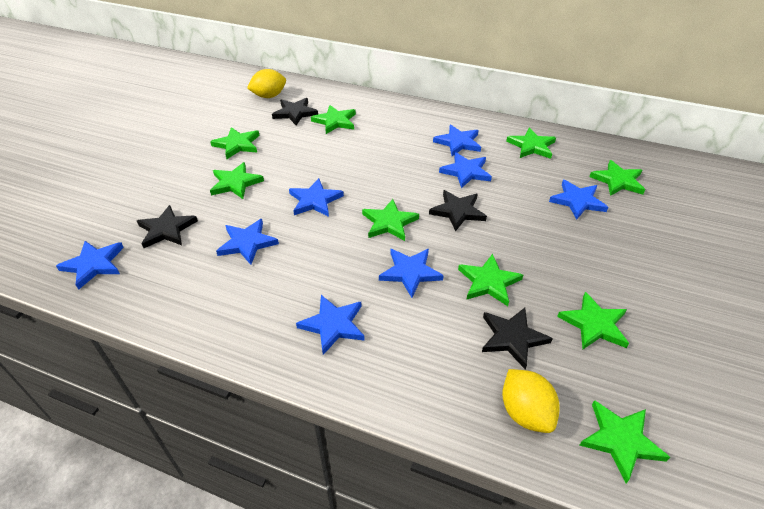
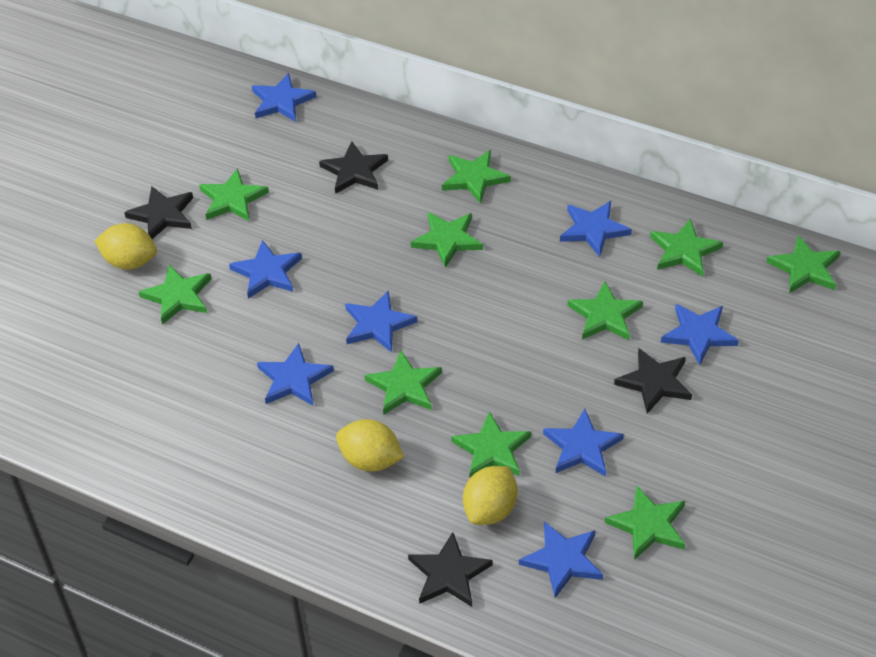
green star: [210,127,260,159] [210,162,264,199] [311,105,356,134] [362,199,419,241] [458,254,523,306] [506,127,556,159] [557,292,629,349] [579,400,670,483] [589,160,645,196] = 9 -> [139,264,211,325] [199,168,269,222] [365,350,442,415] [411,212,483,268] [442,150,511,204] [451,411,531,477] [568,281,643,340] [605,485,685,560] [650,218,723,277] [766,235,840,294] = 10
yellow lemon: [247,69,286,98] [502,369,559,433] = 2 -> [94,223,157,270] [336,419,404,472] [463,466,518,525] = 3

